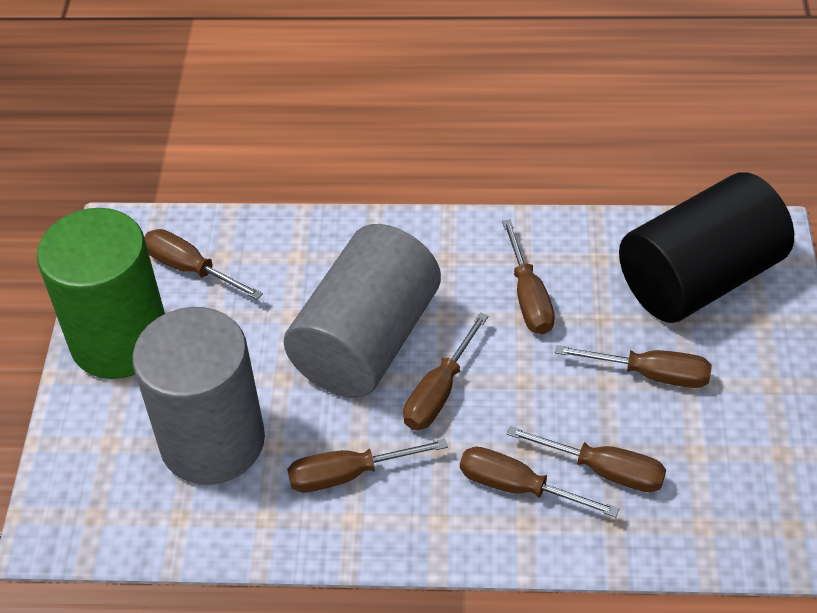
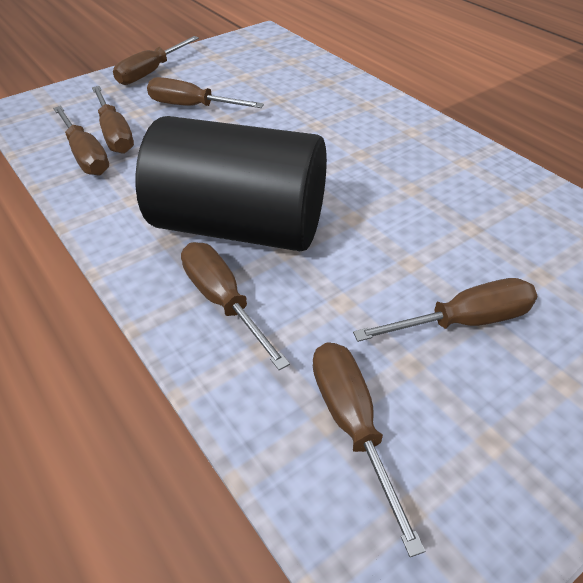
green cylinder: [37,208,165,379] = 1 -> none = 0
grey cylinder: [132,307,265,485] [283,224,441,398] = 2 -> none = 0

